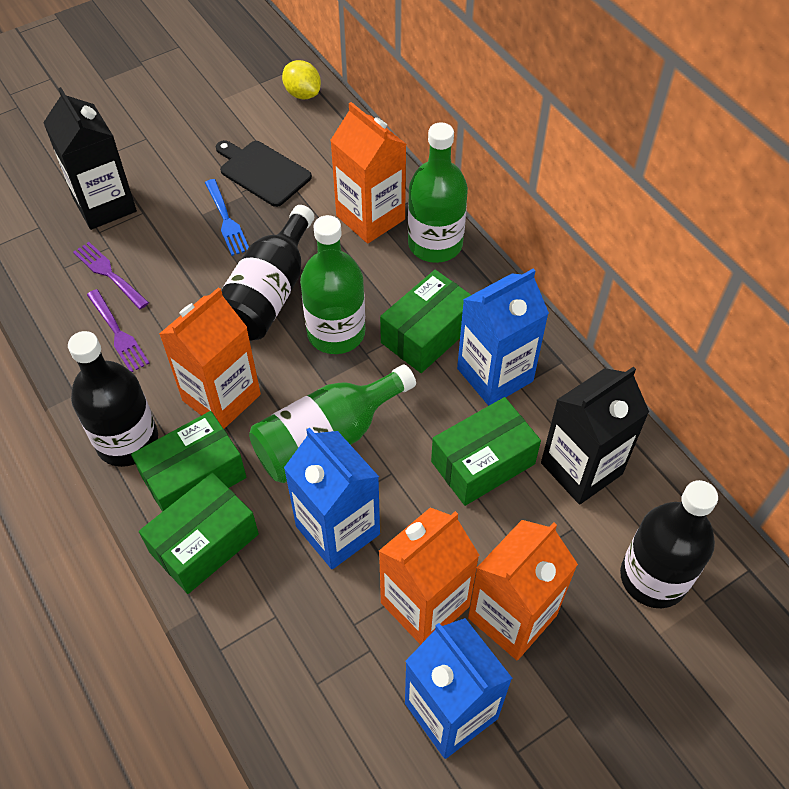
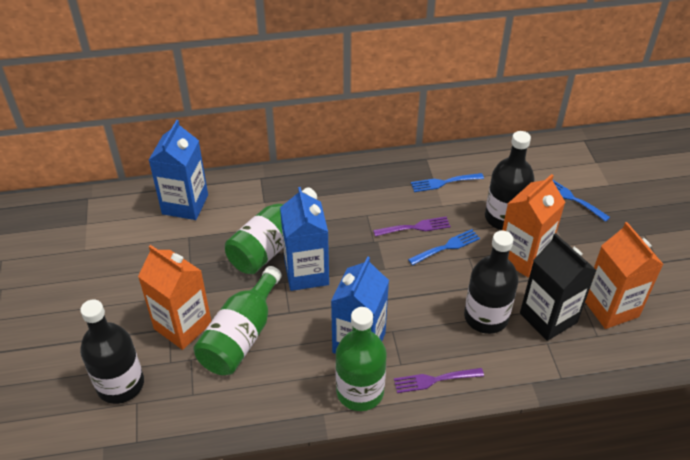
black carton: [43,87,137,230] [541,367,649,505] = 2 -> [520,233,597,341] = 1
black cutting board: [216,140,312,207] = 1 -> none = 0
blue fork: [205,179,249,256] = 1 -> [408,229,480,265] [411,173,484,192] [553,180,610,222] = 3
green box: [131,411,247,512] [139,473,259,594] [380,270,471,373] [431,397,541,506] = 4 -> none = 0
orange carton: [159,287,261,429] [330,102,406,244] [379,507,479,645] [468,520,578,660] = 4 -> [138,245,211,350] [502,174,565,277] [585,222,664,329] = 3
yellow lemon: [282,60,321,99] = 1 -> none = 0

